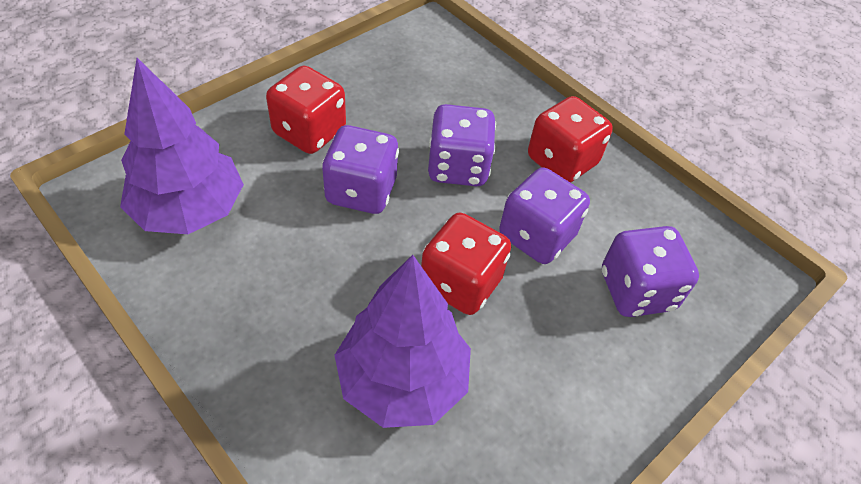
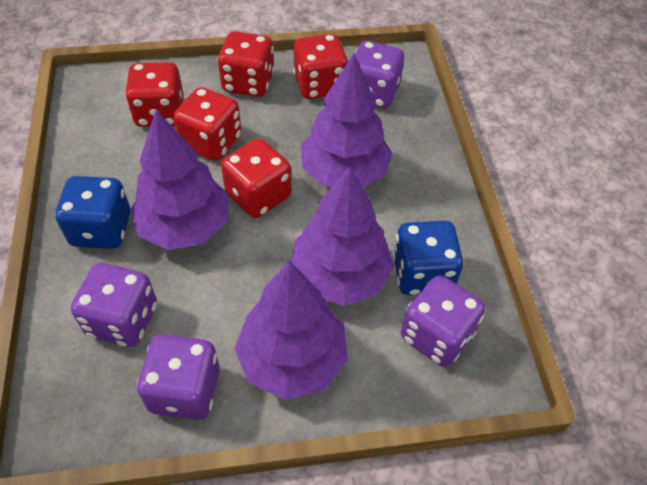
blue dice: none = 0 -> [55,176,130,249] [393,221,463,295] = 2
purple tree: [120,58,244,234] [334,255,471,428] = 2 -> [130,110,229,250] [234,261,348,400] [291,166,394,306] [301,53,392,188] = 4
red dice: [266,66,346,154] [421,212,511,315] [528,96,613,183] = 3 -> [125,62,184,127] [174,87,241,161] [217,31,275,97] [221,138,291,218] [293,34,348,99] = 5

